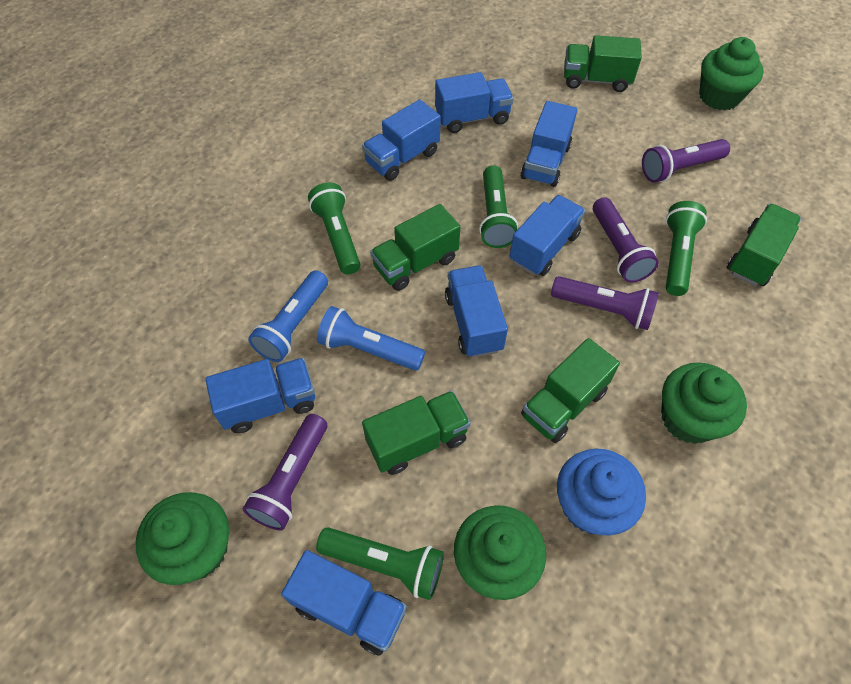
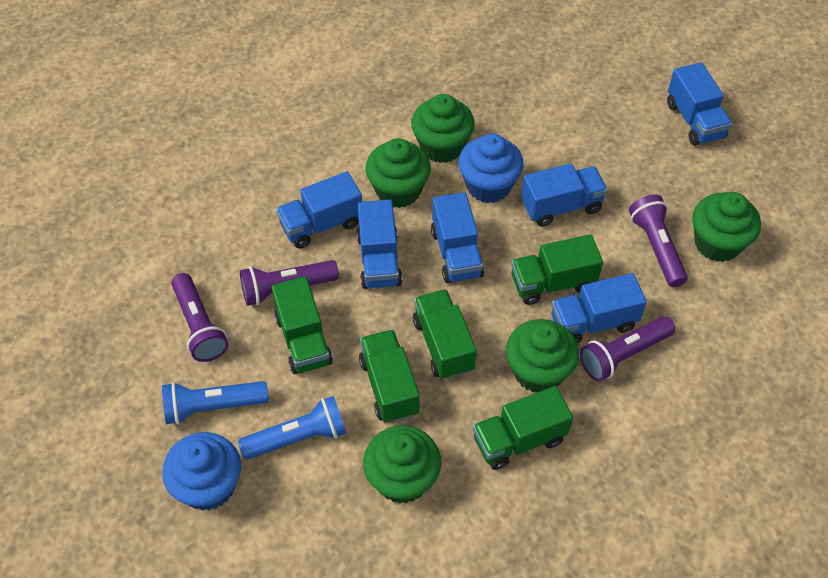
blue cupcake: [557,448,646,536] = 1 -> [162,432,241,511] [458,134,524,203] = 2
blue truck: [205,358,315,433] [281,550,407,656] [362,99,441,181] [435,72,514,133] [445,265,508,358] [509,195,585,276] [520,101,577,187] = 7 -> [276,172,362,249] [357,199,402,289] [431,192,484,283] [521,164,608,227] [551,273,647,344] [667,62,732,146] = 6
green cupcake: [135,492,229,585] [454,505,546,600] [661,362,747,444] [699,37,764,110] = 4 -> [363,425,441,503] [365,138,431,208] [411,94,475,163] [506,319,579,392] [692,192,761,262] = 5
green flashlight: [308,183,360,275] [316,527,444,600] [479,165,518,248] [666,201,707,296] = 4 -> none = 0

